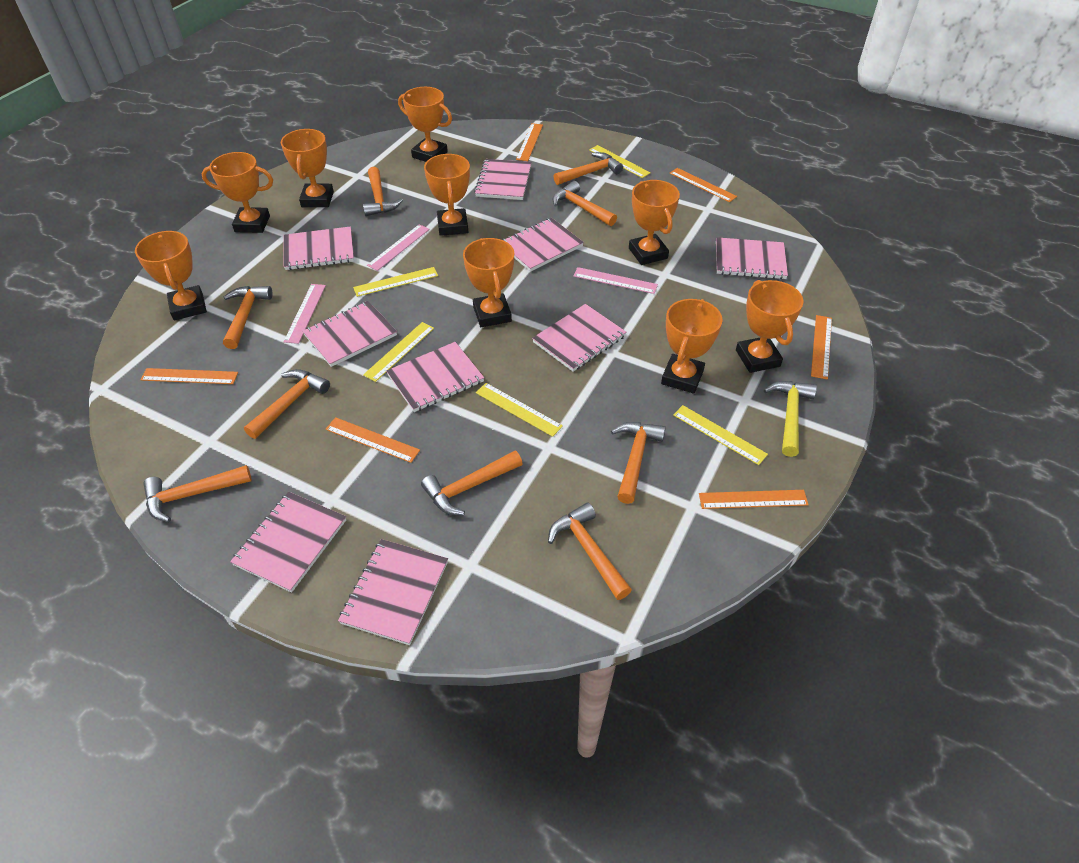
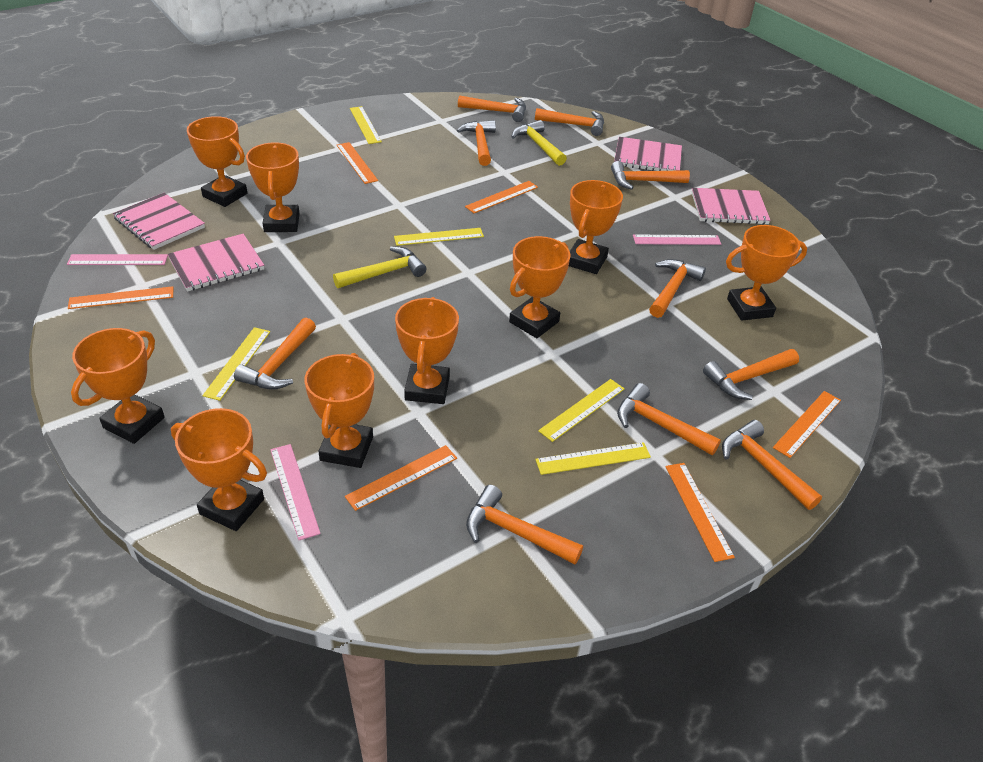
orange hammer: [143,465,252,522] [223,286,273,349] [244,369,330,439] [363,167,403,216] [421,451,523,515] [548,503,632,600] [552,181,617,226] [553,152,623,185] [611,422,666,504] = 9 -> [234,318,316,390] [457,120,496,166] [458,95,526,122] [466,485,583,564] [535,108,604,136] [611,161,690,190] [617,383,721,455] [649,259,706,318] [703,349,799,400] [722,420,822,510] = 10
pink notebook: [230,492,346,593] [284,227,354,270] [303,301,397,367] [338,539,448,645] [386,342,484,412] [474,159,532,200] [502,218,584,272] [532,304,626,372] [716,237,788,279] = 9 -> [113,193,205,250] [167,234,264,292] [614,137,682,171] [692,188,771,225] = 4
yellow hammer: [764,381,817,457] = 1 -> [333,246,426,288] [511,120,567,166] = 2

